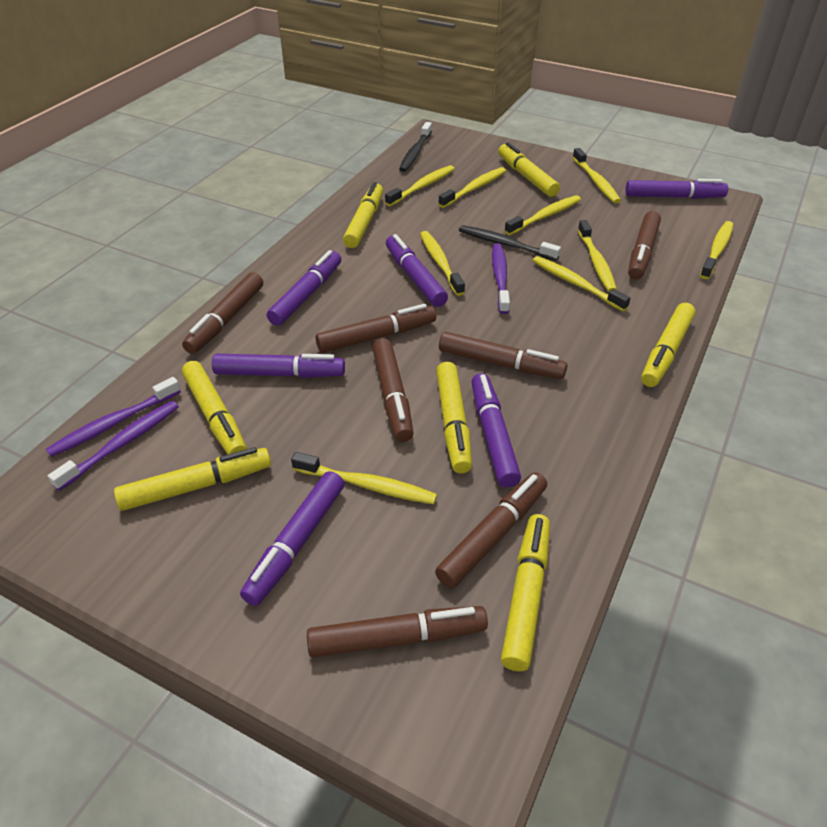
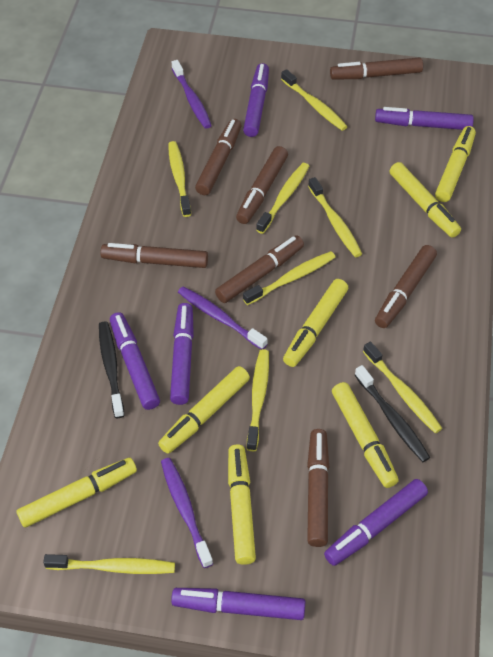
yellow toothbrush: [291,452,437,504] [385,165,454,206] [420,231,465,296] [438,167,506,208] [504,195,581,235] [533,256,631,311] [572,148,621,203] [578,220,617,292] [700,221,734,279] = 9 -> [43,554,175,574] [168,141,191,217] [243,251,335,305] [247,349,269,451] [256,163,309,234] [281,69,348,131] [308,177,362,257] [363,342,442,433] = 8

